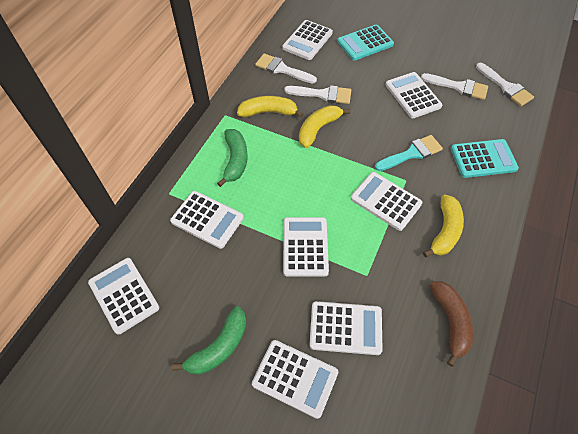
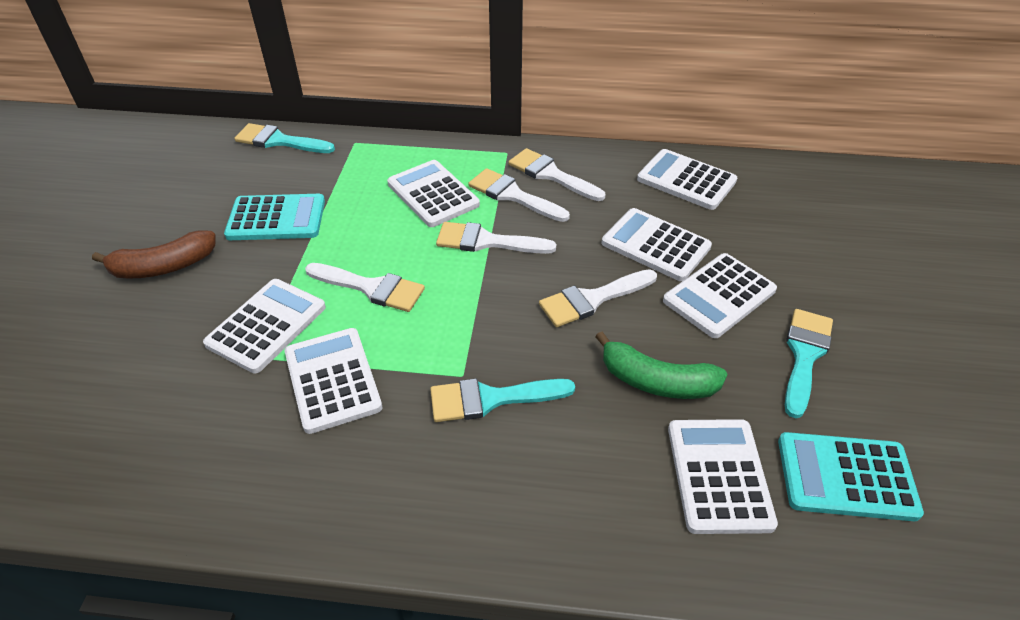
green banana: [172,306,247,375] [217,129,248,187] = 2 -> [595,332,728,399] = 1
turquoise brush: [375,135,443,171] = 1 -> [235,123,335,153] [430,379,575,422] [785,309,833,418] = 3
white brush: [255,53,317,84] [284,85,351,104] [421,73,488,100] [476,63,534,106] = 4 -> [305,263,425,312] [436,222,556,254] [468,168,570,222] [508,148,605,201] [539,269,657,327] = 5
white calculator: [88,258,159,335] [170,191,244,249] [252,340,338,419] [282,20,333,60] [283,217,329,277] [310,301,383,355] [351,172,422,231] [385,72,442,118] = 8 -> [203,279,326,373] [285,328,382,434] [387,160,480,227] [602,208,712,281] [637,149,737,210] [663,253,777,338] [668,419,778,534] = 7
yellow banana: [237,96,304,118] [299,105,350,148] [423,194,464,257] = 3 -> none = 0

